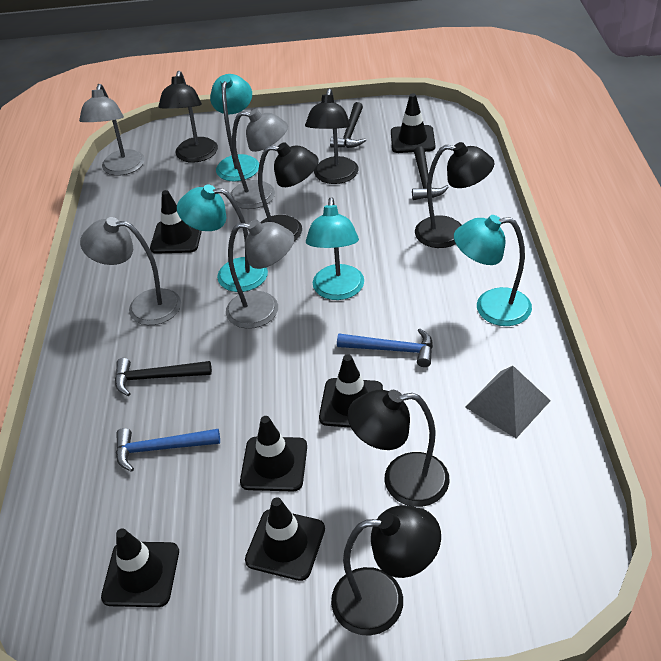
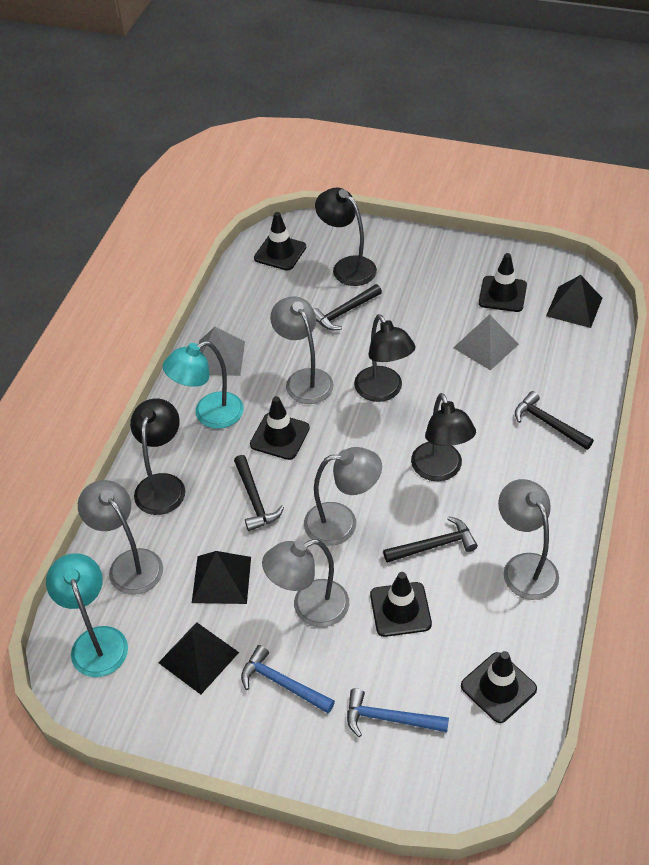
black hammer: [115,358,212,396] [330,102,366,148] [412,147,449,200] = 3 -> [234,455,284,531] [313,284,382,330] [383,516,478,563] [515,391,594,450] = 4
black lamp: [158,71,218,163] [258,142,319,241] [305,89,358,184] [331,505,441,636] [347,390,450,507] [415,142,494,248] = 6 -> [130,398,185,515] [315,188,377,286] [354,314,416,402] [411,393,476,481] = 4
black pyramid: none = 0 -> [158,622,239,695] [192,551,251,604] [546,275,602,328] = 3
black traffic cone: [101,528,179,607] [150,190,202,254] [240,416,307,492] [245,497,325,581] [319,354,383,428] [391,93,436,153] = 6 -> [250,396,310,460] [254,212,306,271] [370,572,432,637] [461,651,537,723] [479,253,527,312] = 5
grey lamp: [79,84,145,176] [80,217,181,325] [226,220,294,329] [230,109,288,209] = 4 -> [78,480,163,595] [262,539,349,627] [270,296,334,404] [304,447,382,546] [498,479,559,600] = 5
grey pyramid: [465,366,551,438] = 1 -> [199,327,245,376] [453,314,519,370] = 2
turquoise lamp: [177,185,268,292] [210,74,259,182] [306,197,364,300] [454,215,532,326] = 4 -> [46,553,128,677] [163,341,244,429] = 2

